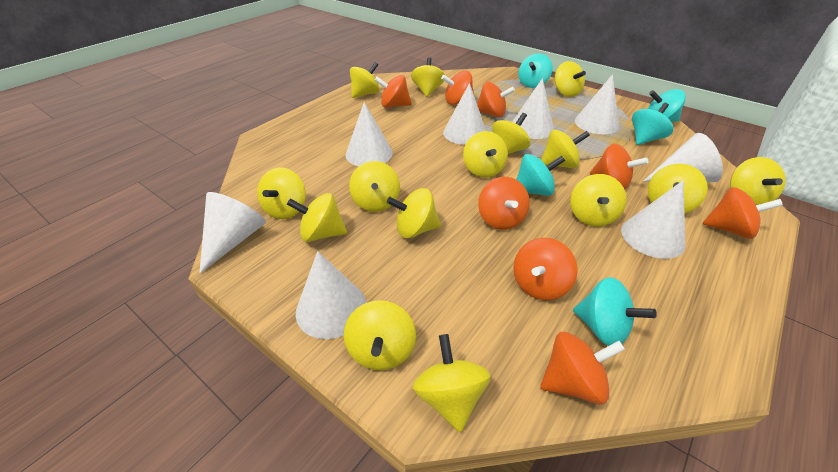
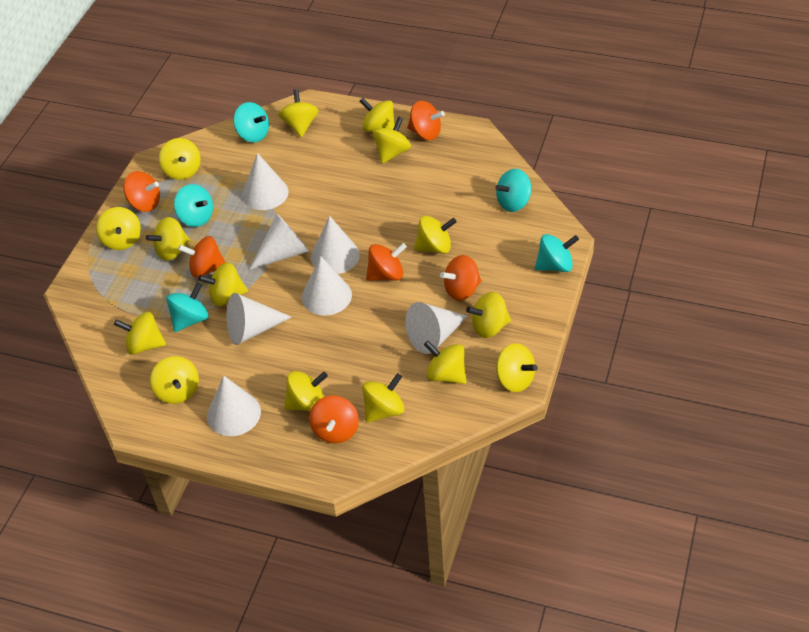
orange spinning top: [375,75,412,108] [441,71,474,105] [477,82,515,117] [478,177,530,230] [513,238,578,300] [540,332,625,405] [590,144,648,190] [703,187,783,239] = 8 -> [124,171,160,212] [178,236,226,278] [309,396,359,443] [366,243,407,281] [407,101,445,140] [440,255,482,301] = 6
white cone: [199,192,266,274] [296,251,366,339] [346,102,393,166] [443,83,486,145] [512,78,554,139] [575,74,619,134] [621,180,685,259] [643,133,723,182] = 8 -> [207,375,261,436] [226,293,292,345] [242,153,289,210] [249,214,309,270] [302,256,352,316] [311,216,360,274] [405,302,468,354] = 7

